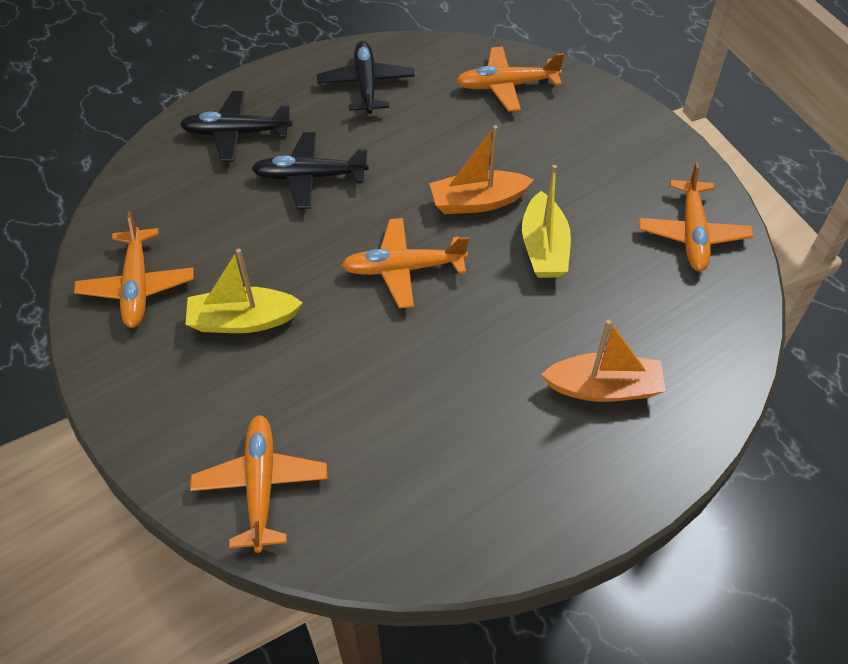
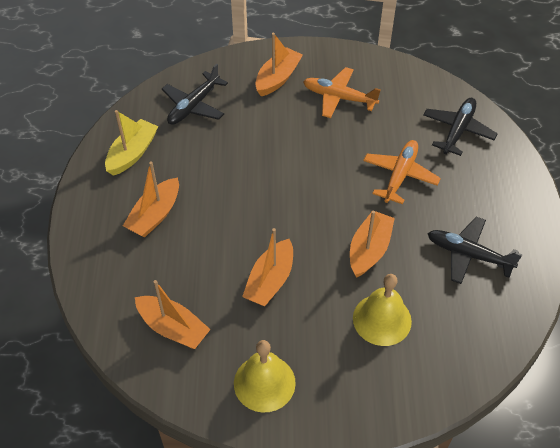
orange boat: [429,125,534,214] [541,320,666,402] = 2 -> [123,161,179,237] [135,280,211,349] [242,228,293,306] [256,33,303,96] [350,210,395,277] = 5
orange plane: [74,211,194,328] [190,415,327,553] [342,218,469,308] [456,47,564,112] [639,162,753,271] = 5 -> [303,67,381,118] [363,140,441,204] = 2
yellow bell: none = 0 -> [234,340,296,412] [353,274,412,346] = 2
yellow boat: [185,249,303,333] [522,165,571,278] = 2 -> [105,110,159,176] = 1

